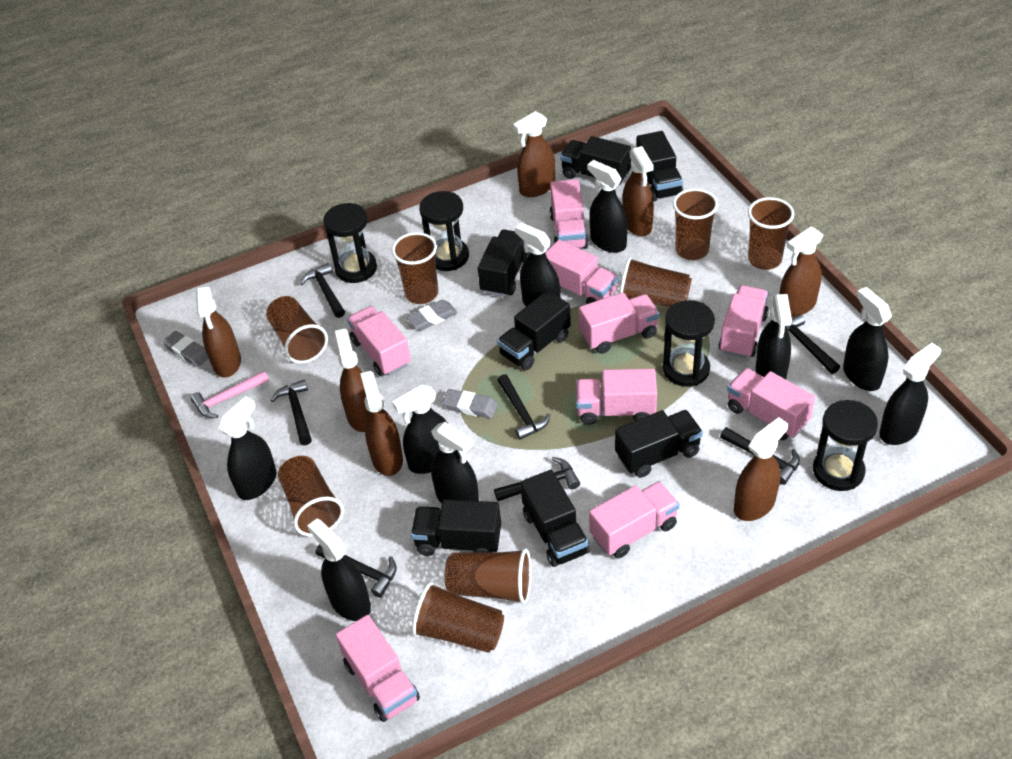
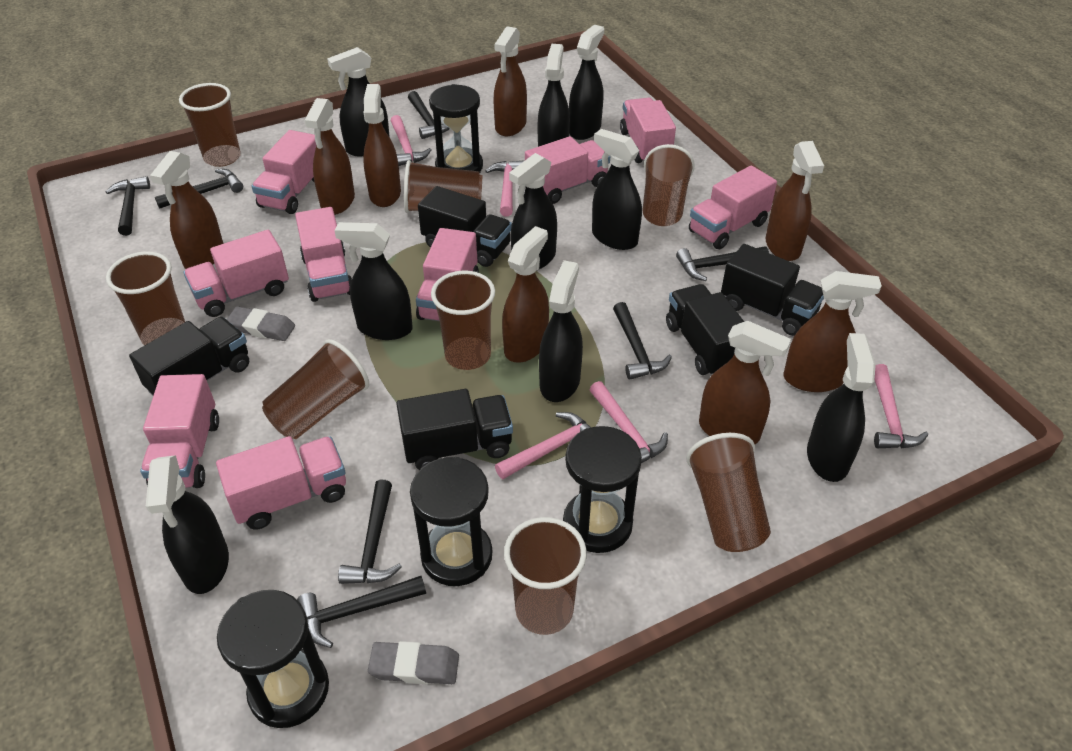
black truck: [411,499,501,556] [478,230,530,297] [497,290,571,370] [520,470,590,567] [560,136,631,185] [615,410,703,478] [636,131,683,201] = 7 -> [129,317,249,396] [396,389,513,470] [418,186,512,267] [666,284,744,375] [721,244,824,336] = 5
brown spray bottle: [196,287,241,377] [335,329,369,432] [360,371,403,476] [513,111,555,197] [622,146,654,236] [734,417,788,521] [779,227,824,317] = 7 -> [150,151,223,269] [304,98,355,215] [363,84,401,207] [494,26,527,137] [502,226,549,363] [699,321,791,444] [766,141,824,261] [783,271,882,392] = 8
grey eraser: [162,331,208,367] [406,300,458,330] [442,389,498,419] = 3 -> [226,306,295,341] [368,641,459,684] = 2
pink hammer: [190,371,269,418] = 1 -> [391,115,431,166] [485,160,525,216] [495,412,591,479] [590,381,668,463] [874,364,928,448] = 5

